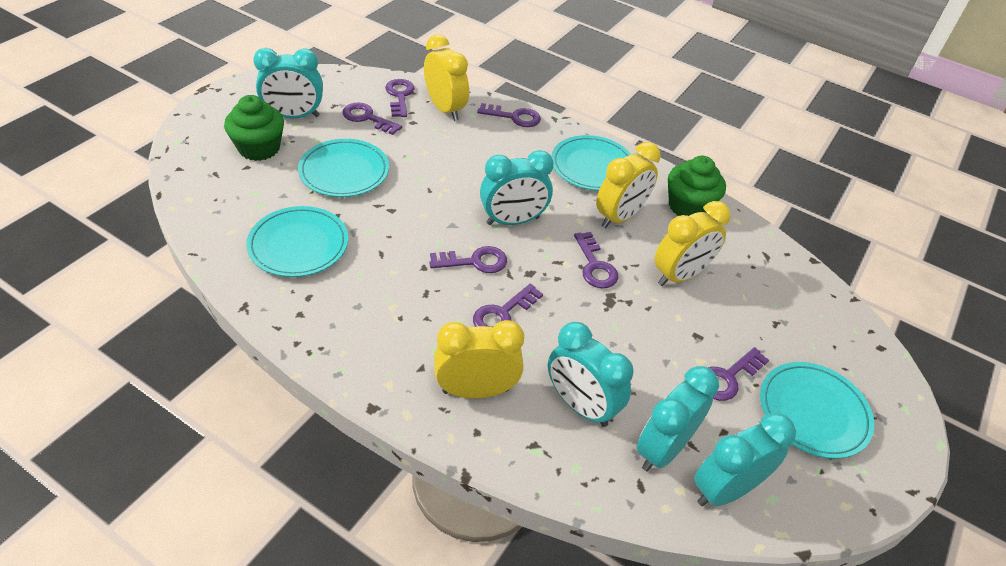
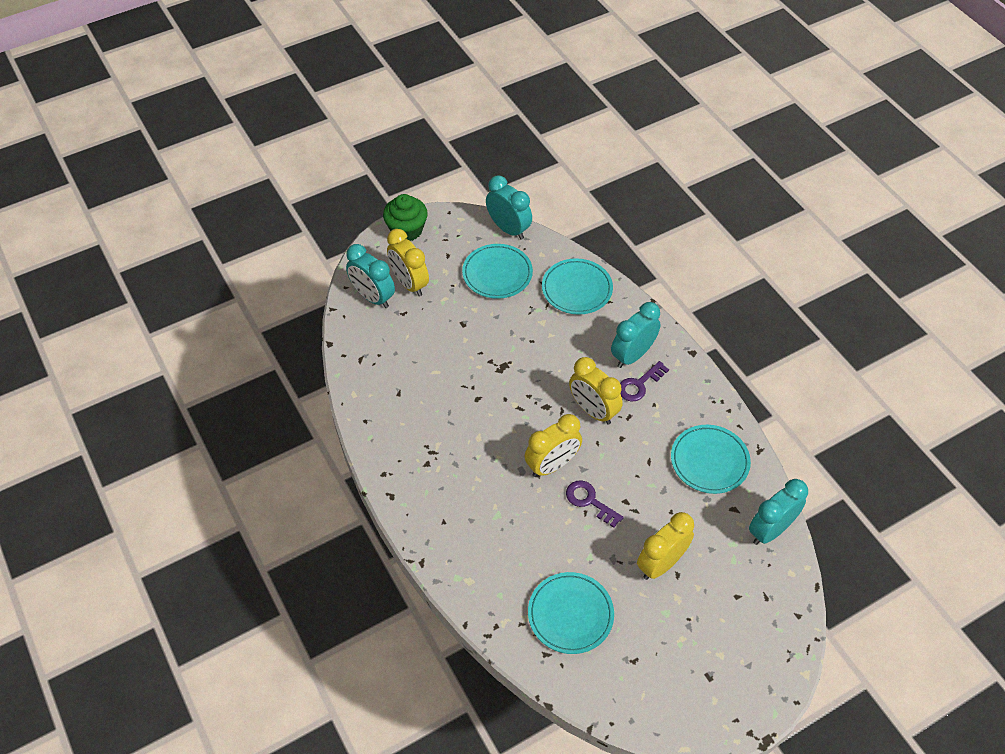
green cupcake: [224,95,284,161] [668,156,726,216] = 2 -> [383,194,428,241] = 1
purple key: [343,103,402,135] [385,79,415,117] [429,246,507,273] [473,284,543,327] [477,103,541,127] [574,232,619,288] [708,347,769,401] = 7 -> [566,480,624,528] [620,361,669,402] = 2
turquoise clock: [253,48,323,118] [480,150,554,225] [548,322,633,427] [636,366,719,472] [694,413,796,506] = 5 -> [346,244,395,308] [486,175,532,240] [611,302,660,368] [749,479,808,545] = 4

